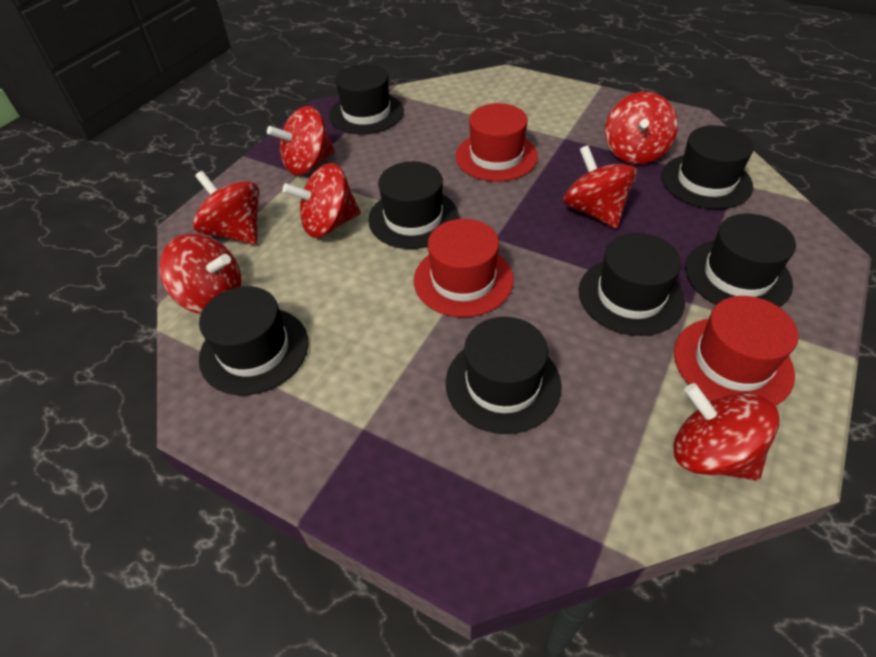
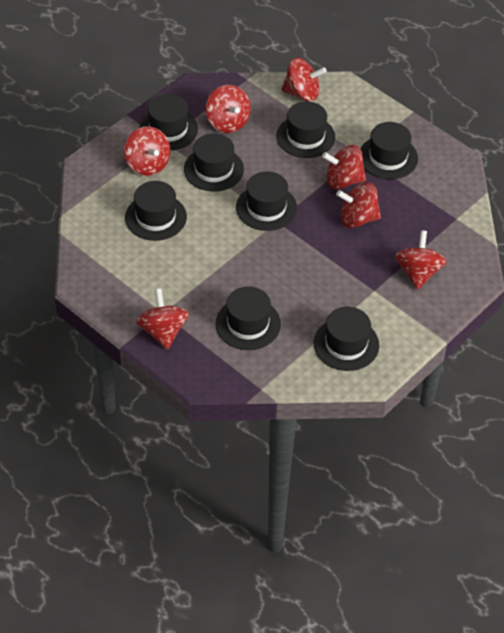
black hat: [199,286,309,395] [329,64,404,134] [368,161,459,249] [446,317,562,434] [579,233,685,336] [661,125,754,209] [685,214,796,307] = 7 -> [125,181,187,241] [139,94,198,151] [184,133,244,192] [216,286,281,350] [236,171,297,231] [276,101,335,158] [314,307,379,371] [360,122,418,179] = 8
red hat: [414,219,514,317] [456,103,538,181] [674,296,798,406] = 3 -> none = 0

